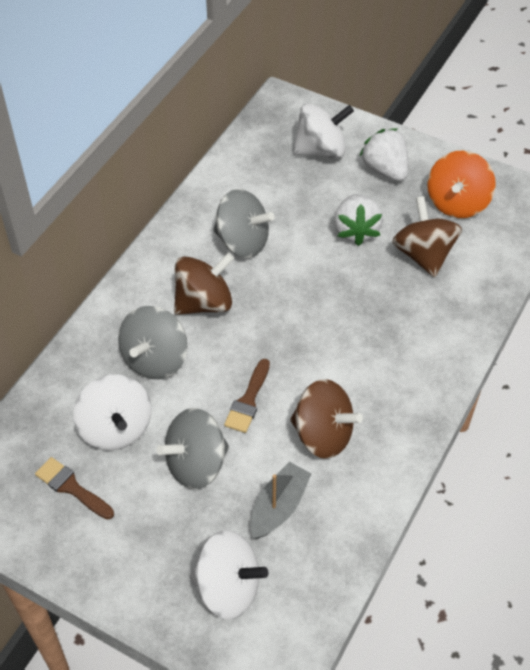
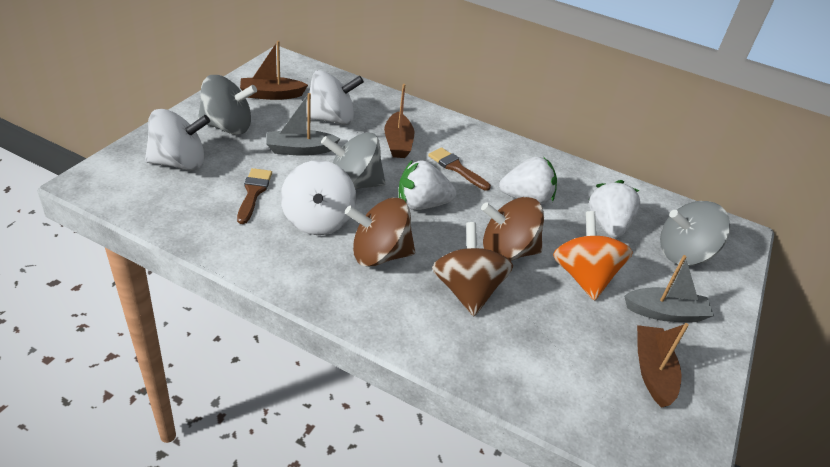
brown boat: none = 0 -> [240,41,308,100] [384,84,414,158] [637,323,689,408] = 3
grey boat: [251,462,312,539] = 1 -> [266,93,340,156] [624,255,714,322] = 2
white strawberry: [334,194,383,246] [360,128,408,181] = 2 -> [399,160,456,210] [499,157,557,205] [589,180,640,238] = 3

